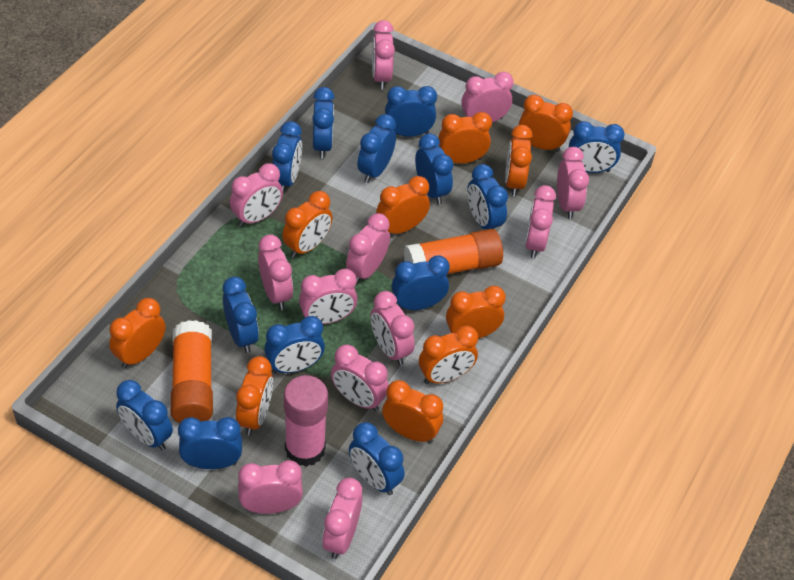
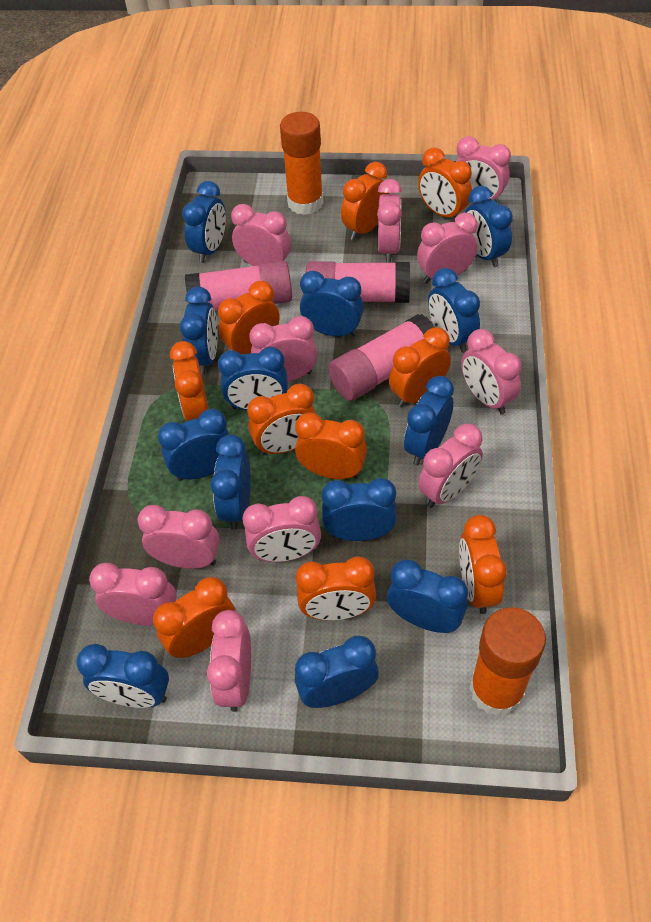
pink clock: [230,163,283,227] [238,460,303,514] [258,234,293,310] [299,269,357,324] [322,478,362,559] [331,345,389,411] [346,213,390,284] [370,291,415,365] [372,20,395,89] [461,72,514,122] [525,185,556,258] [557,147,589,219] = 12 -> [89,563,177,625] [137,505,220,569] [207,610,251,712] [231,204,291,266] [243,496,321,562] [249,316,317,382] [377,179,402,263] [417,213,478,284] [418,424,483,508] [456,136,511,204] [461,329,522,414] = 11
pink glue stick: [284,375,328,467] = 1 -> [185,261,292,311] [306,261,410,303] [328,314,434,401] = 3

